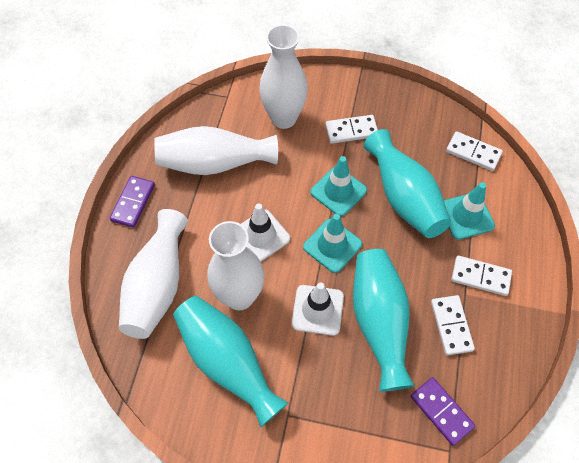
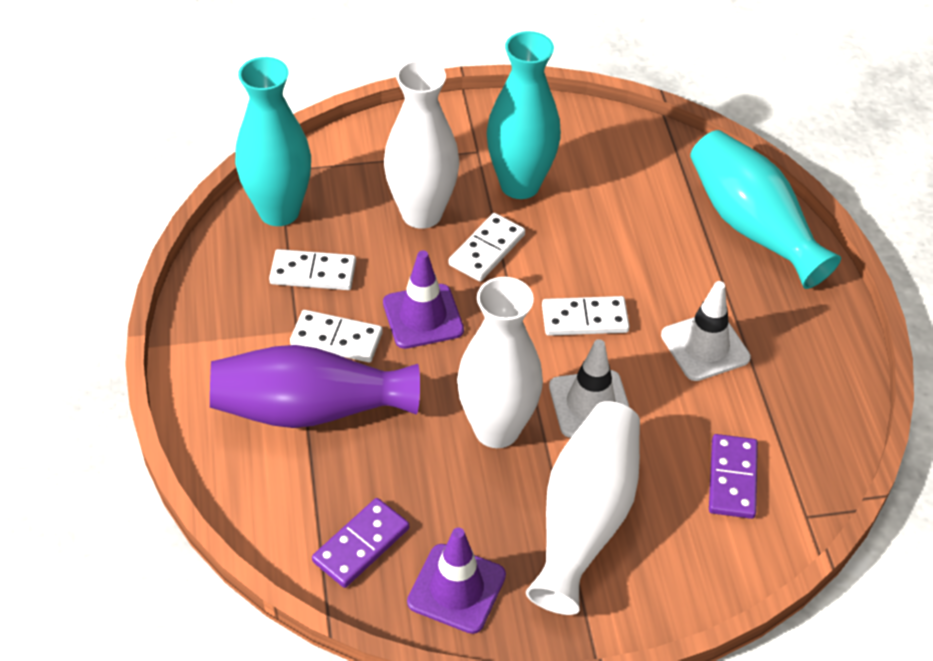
purple traffic cone: none = 0 -> [383,250,464,349] [407,528,506,634] = 2
purple vase: none = 0 -> [210,345,420,428] = 1
turquoise traffic cone: [303,214,362,273] [310,156,367,216] [444,182,495,240] = 3 -> none = 0
white vase: [119,209,188,339] [154,126,278,175] [208,221,264,310] [259,24,308,129] = 4 -> [384,60,459,229] [457,277,543,448] [526,401,640,615] = 3

